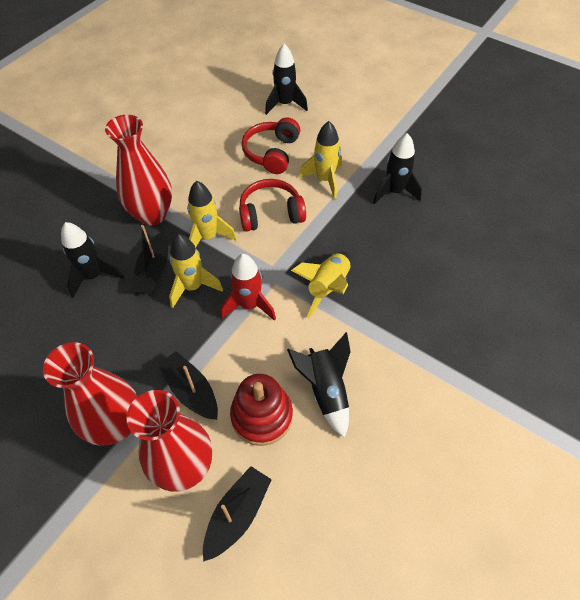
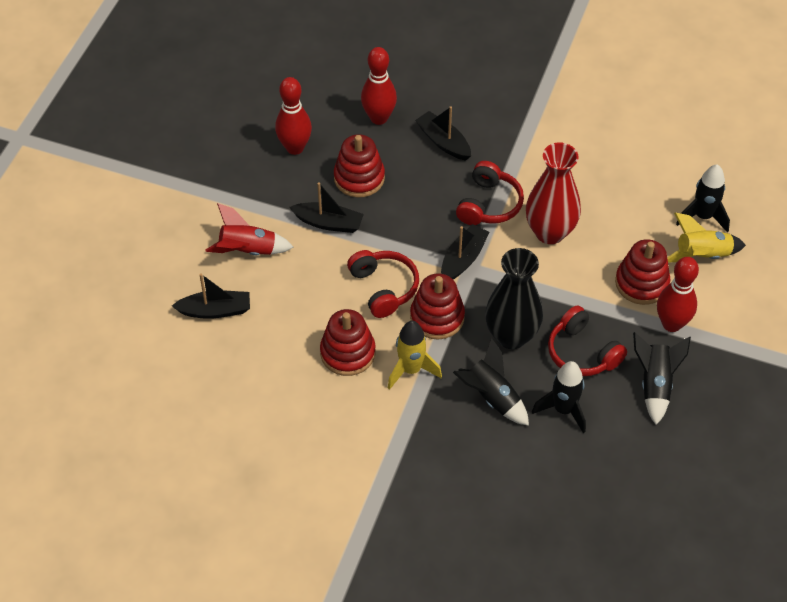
black boat: [131,225,168,294] [158,351,218,420] [203,466,272,562] = 3 -> [172,273,250,319] [289,182,364,233] [415,106,471,161] [441,224,490,280] = 4
black vase: none = 0 -> [485,248,543,349] = 1
red bowling pin: none = 0 -> [275,77,312,155] [361,47,397,125] [657,257,699,332] = 3
red headphones: [239,179,306,232] [242,118,300,174] = 2 -> [347,250,419,318] [456,161,524,225] [548,305,627,376] = 3
red stacking toy: [230,374,293,446] = 1 -> [320,309,376,376] [334,134,385,198] [410,273,465,340] [615,239,670,305] = 4
red vase: [43,342,137,446] [105,115,172,226] [126,390,212,492] = 3 -> [526,143,581,244] = 1
yellow rocket: [169,234,223,308] [187,181,237,248] [291,252,351,319] [299,121,342,199] = 4 -> [388,321,442,390] [667,213,746,263] = 2

